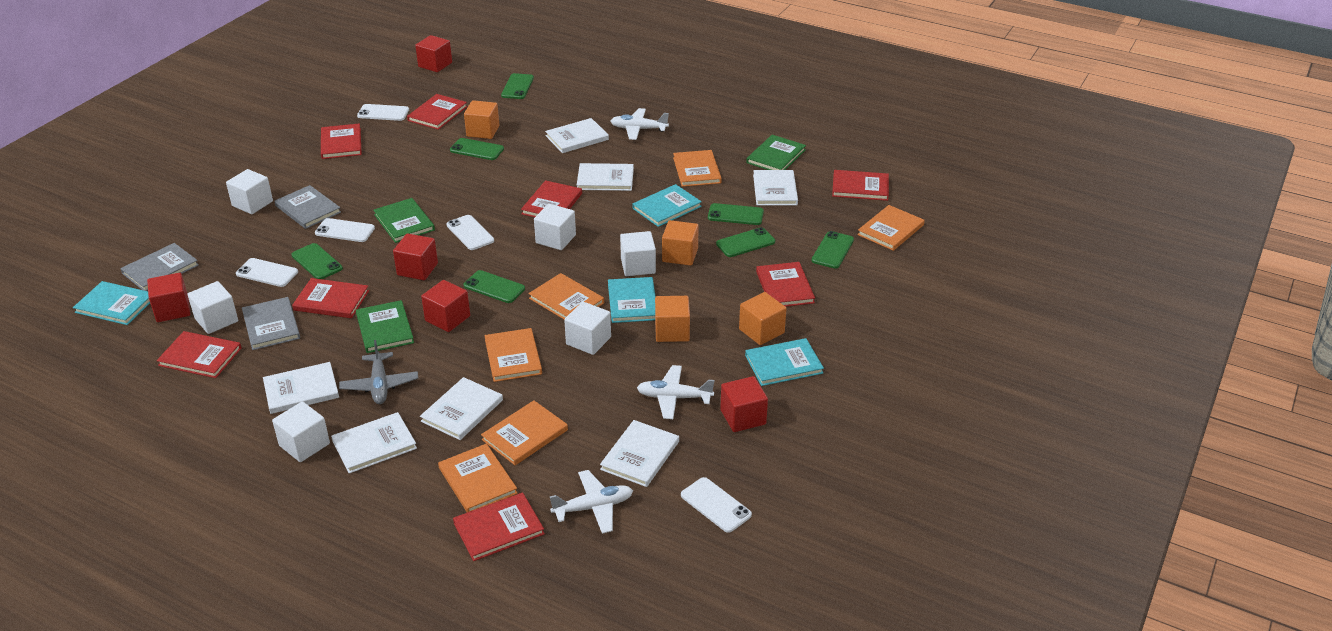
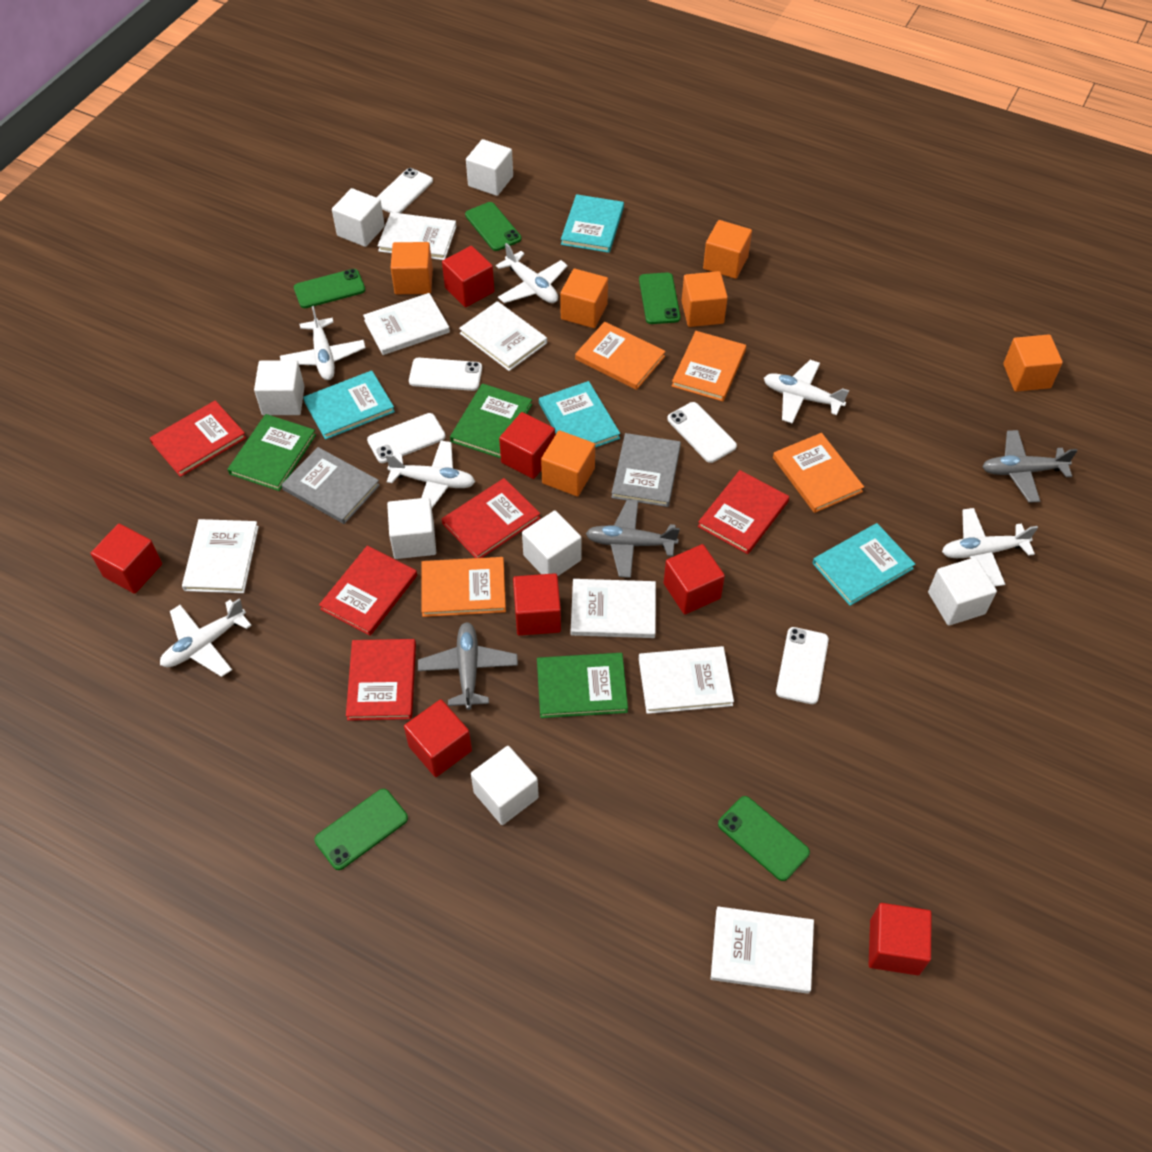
green phone: [291,243,343,279] [450,138,504,160] [464,270,525,303] [501,73,534,99] [708,203,764,225] [716,227,775,257] [811,231,854,269] = 7 -> [294,269,365,308] [314,789,408,870] [465,202,521,251] [639,272,681,324] [718,796,810,881] = 5
grey book: [120,243,199,291] [242,297,300,350] [274,185,341,229] = 3 -> [281,447,380,524] [611,433,681,507] = 2
grey plane: [339,340,418,404] = 1 -> [418,622,518,710] [586,500,680,578] [982,430,1077,503] = 3
orange book: [438,444,518,512] [481,400,568,465] [485,328,542,382] [529,273,604,319] [673,150,722,187] [857,205,925,251] = 6 -> [421,557,506,617] [575,322,666,390] [672,331,746,401] [773,433,864,513] = 4
orange cube: [464,100,499,139] [655,296,690,342] [662,220,699,266] [739,292,787,345] = 4 -> [391,242,433,294] [541,430,595,496] [560,269,608,328] [682,271,728,327] [703,220,752,279] [1003,334,1063,392] = 6
red book: [157,331,242,378] [292,278,369,318] [321,123,362,159] [407,94,467,130] [453,492,545,561] [521,180,582,217] [756,262,815,307] [832,170,889,201] = 8 -> [150,400,246,477] [319,546,417,636] [346,639,416,721] [442,478,541,558] [698,470,789,554] = 5
red cube: [147,273,190,322] [393,233,438,280] [415,35,452,72] [421,280,470,332] [720,376,768,432] = 5 -> [90,524,162,594] [404,699,472,777] [442,246,495,307] [499,412,555,479] [513,573,561,636] [664,544,725,614] [869,903,932,975] = 7
white cube: [187,281,238,334] [226,169,273,214] [272,401,330,462] [534,204,576,250] [564,302,611,355] [620,231,656,276] = 6 -> [254,360,305,415] [332,188,385,247] [387,498,436,559] [466,139,513,196] [471,746,539,825] [522,510,582,576] [928,557,997,626] = 7
white plane: [550,470,633,534] [611,108,669,140] [637,365,715,419] = 3 -> [160,599,252,677] [280,306,366,380] [386,441,475,508] [496,243,568,303] [764,360,849,424] [942,508,1038,587] = 6

